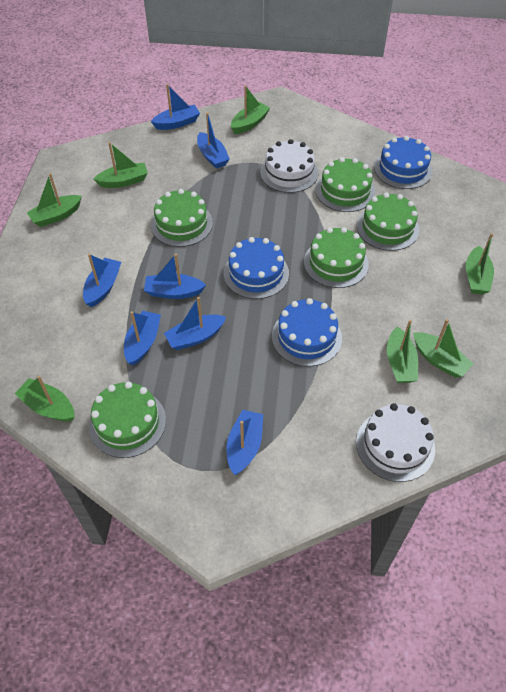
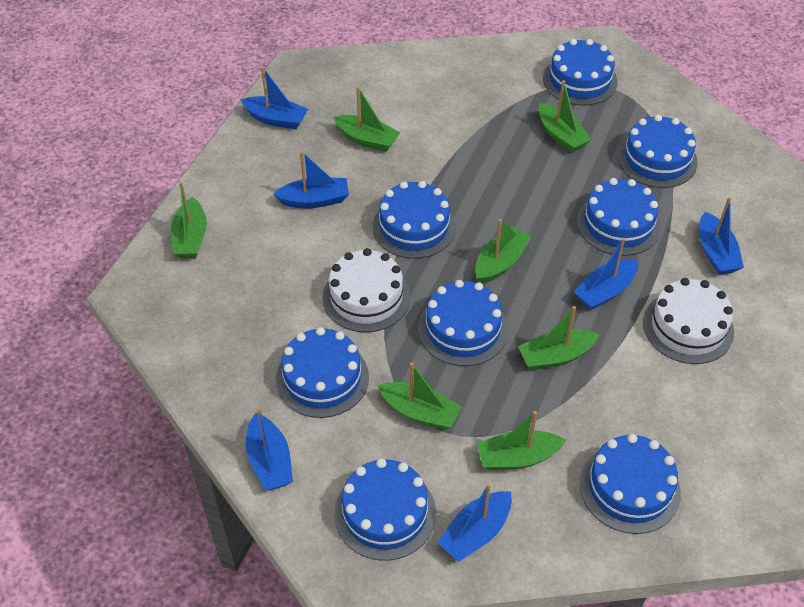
blue boat: [83,254,121,307] [124,311,161,366] [144,254,206,299] [151,84,200,130] [164,297,226,350] [197,112,230,169] [227,410,263,475] = 7 -> [241,67,308,129] [246,408,293,490] [274,151,349,209] [437,483,512,562] [574,238,638,310] [699,197,744,275] = 6
blue cake: [224,237,289,299] [272,298,342,367] [374,136,432,189] = 3 -> [276,327,369,418] [334,458,436,561] [373,181,456,259] [418,280,508,366] [543,39,618,106] [577,178,661,256] [580,434,681,534] [617,115,698,188] = 8
green cake: [89,381,166,458] [151,189,213,247] [304,227,369,288] [316,157,375,212] [357,193,419,251] = 5 -> none = 0

